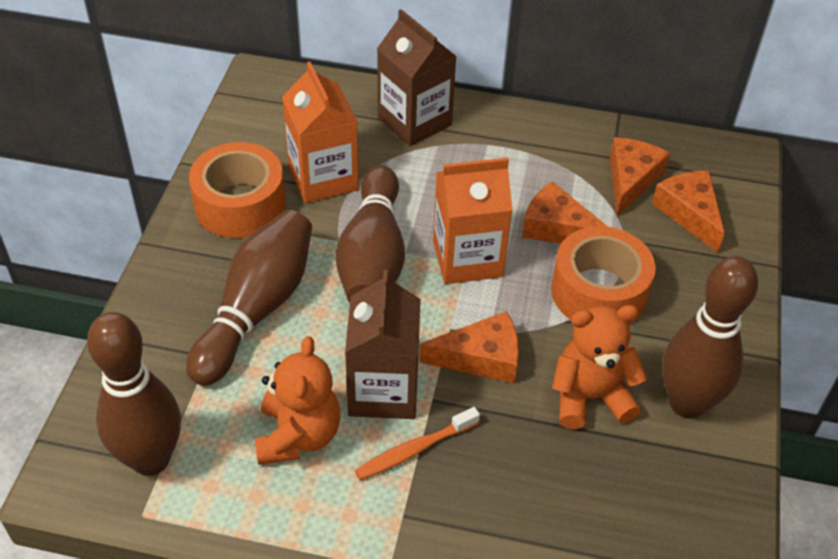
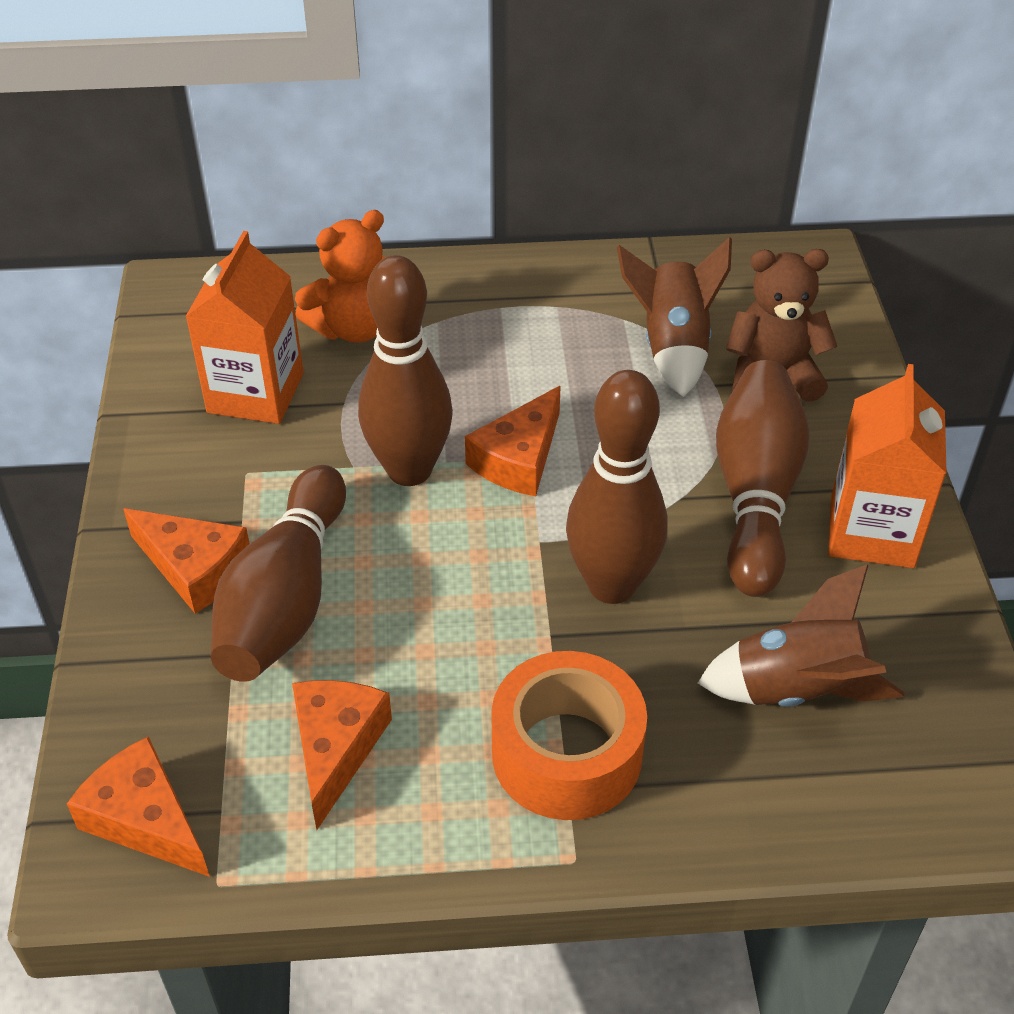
brown carton: [345,270,421,419] [377,9,457,146] = 2 -> none = 0
brown rocket: none = 0 -> [617,237,732,397] [698,564,905,707] = 2
brown teddy bear: none = 0 -> [726,249,838,402] = 1
orange tape: [189,142,286,238] [551,226,656,324] = 2 -> [491,651,647,820] = 1
orange teddy bear: [255,336,340,465] [552,305,647,429] = 2 -> [295,210,385,343] = 1
orange toothbrush: [355,407,480,480] = 1 -> none = 0

